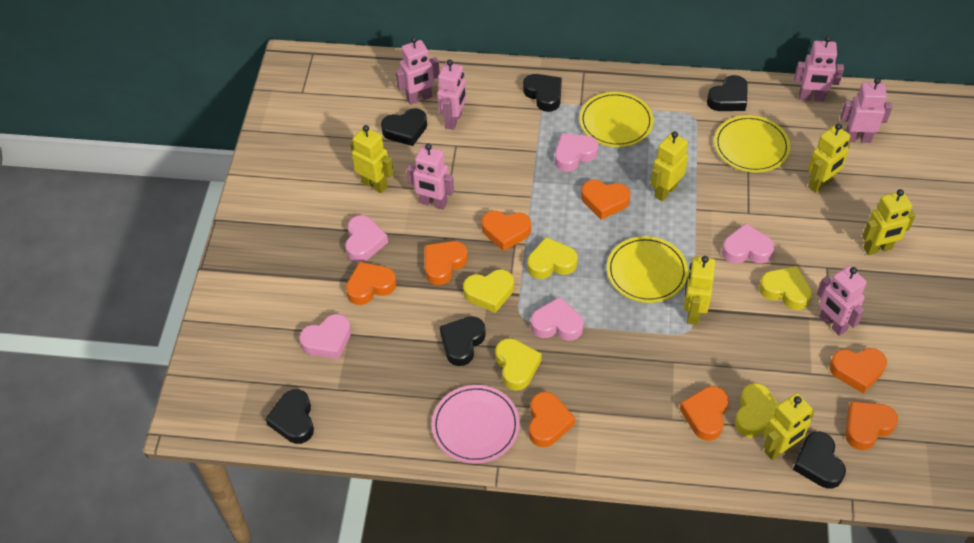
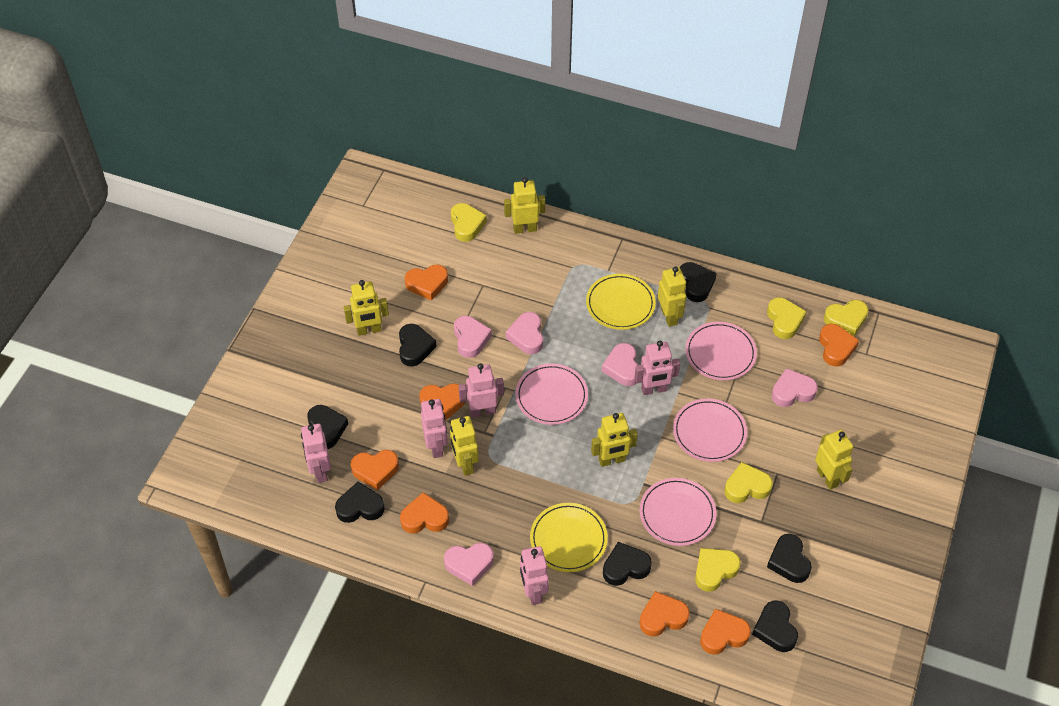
black heart: [265,389,314,444] [381,108,427,146] [440,316,486,366] [523,74,562,112] [707,75,748,111] [793,432,846,489] = 6 -> [307,405,348,449] [335,482,385,523] [399,324,437,367] [603,542,652,586] [680,262,717,302] [752,600,798,652] [767,534,812,583] = 7
orange heart: [346,262,396,305] [425,241,468,285] [482,211,531,251] [529,392,575,447] [581,180,630,220] [680,386,729,441] [830,348,887,394] [845,401,898,450] = 8 -> [351,450,399,490] [400,492,449,534] [405,265,448,301] [419,383,465,420] [639,591,690,637] [700,608,751,655] [819,324,859,367] = 7
pink plate: [432,385,520,463] = 1 -> [515,364,588,425] [640,478,716,546] [673,399,747,462] [685,322,757,380] = 4
pink robot: [395,37,440,105] [407,143,454,210] [437,59,467,130] [794,36,844,102] [817,266,867,336] [840,78,892,143] = 6 -> [301,424,331,483] [421,399,448,458] [458,363,504,418] [520,546,549,605] [634,341,680,395] = 5
yellow plate: [579,92,654,147] [607,236,688,303] [714,115,790,172] = 3 -> [530,503,608,572] [586,274,656,330] = 2

